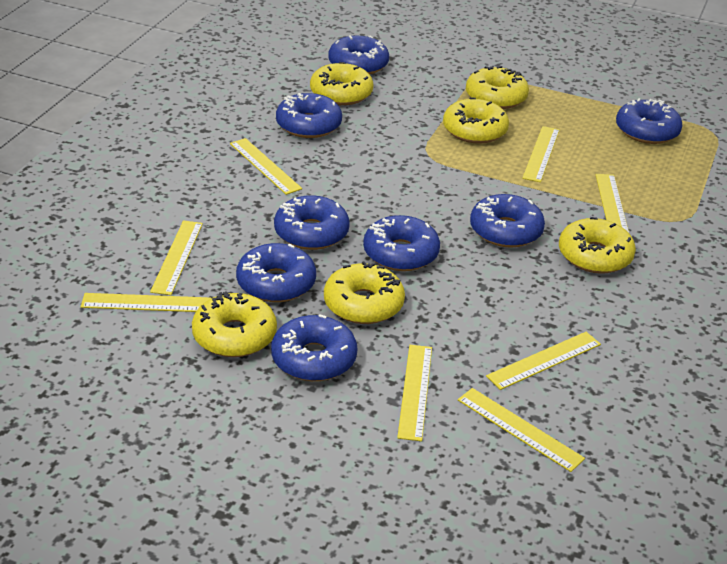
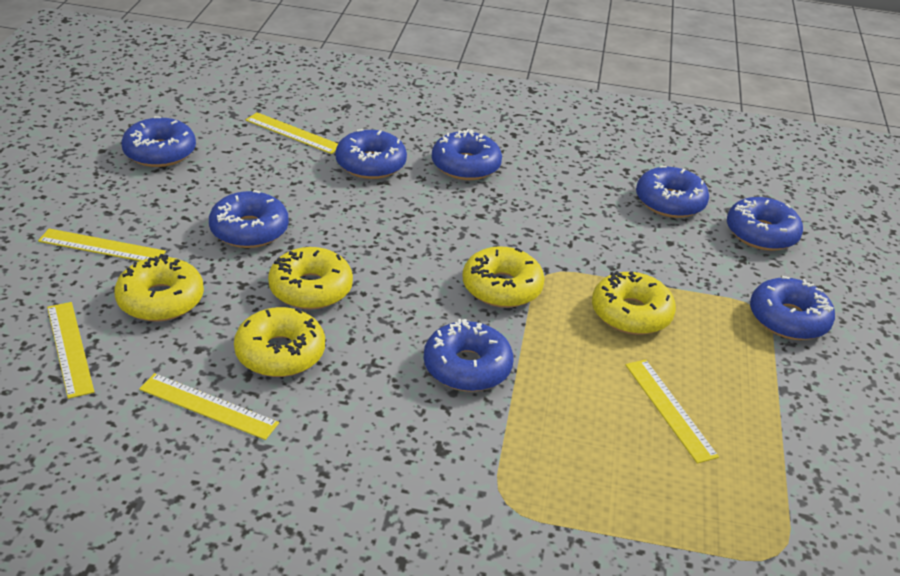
yellow donut: [192,292,277,357] [310,62,374,105] [324,262,405,324] [443,97,509,144] [466,66,529,109] [559,217,636,274] = 6 -> [114,254,204,322] [234,307,325,377] [268,247,353,309] [463,246,545,308] [592,271,676,335] = 5
yellow ruler: [81,293,211,312] [150,220,203,295] [230,138,302,195] [397,345,432,441] [458,388,585,472] [486,332,601,390] [522,126,560,182] [595,174,629,233] = 8 -> [38,228,166,261] [47,302,94,399] [139,373,279,440] [246,112,338,154] [625,359,719,464] = 5

